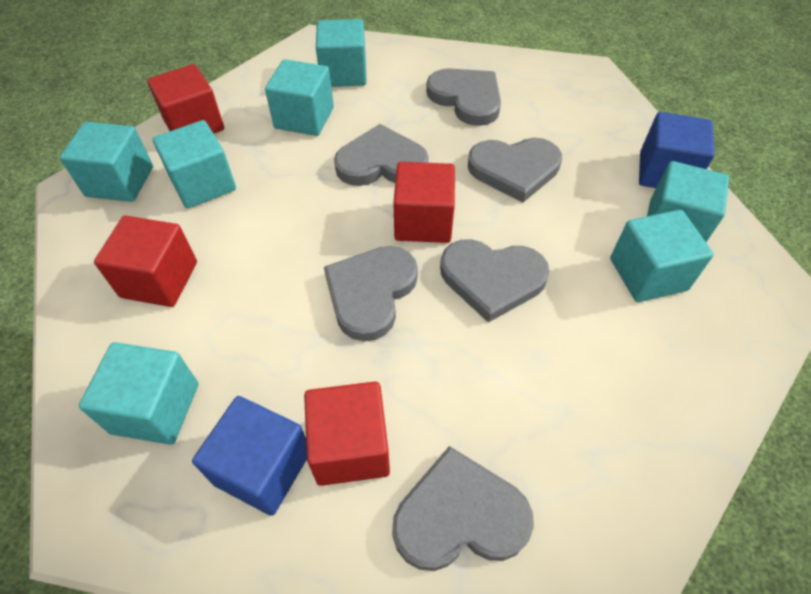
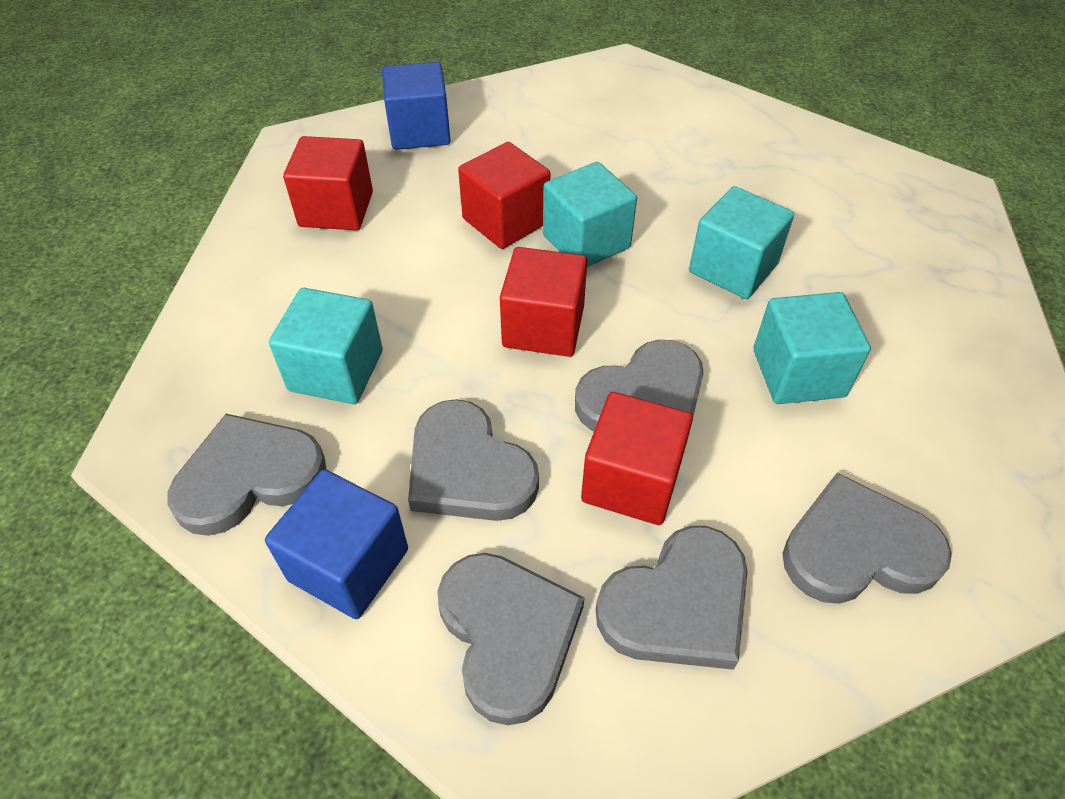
turquoise cube: [60,122,153,202] [79,342,198,445] [153,120,236,208] [265,59,334,136] [316,19,367,87] [610,210,714,302] [647,161,729,242] = 7 -> [269,288,383,404] [543,162,637,267] [689,186,794,299] [753,292,871,404] = 4

